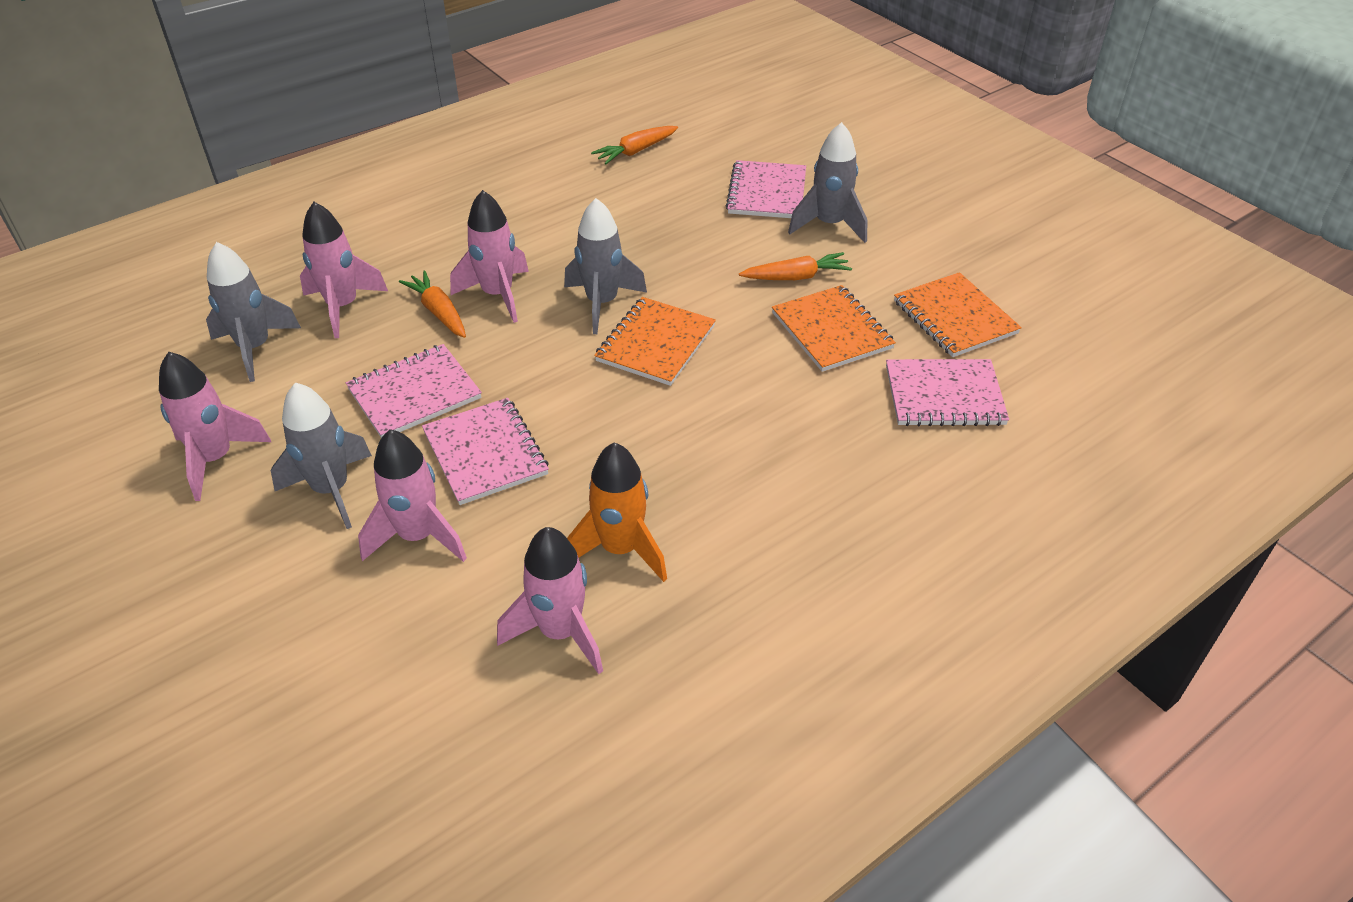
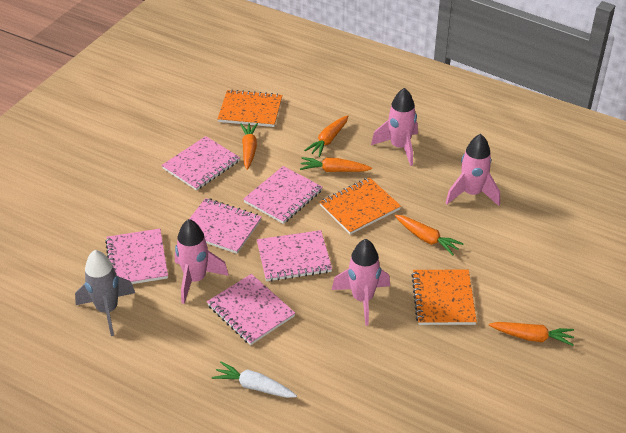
grey rocket: [206,242,301,382] [271,383,372,529] [564,198,647,334] [788,122,867,243] = 4 -> [75,250,135,336] = 1
orange carrot: [399,270,466,338] [591,126,678,164] [739,252,852,280] = 3 -> [240,123,258,170] [300,157,372,172] [304,115,348,157] [395,215,464,255] [489,322,574,346] = 5
orange rocket: [567,442,667,582] = 1 -> none = 0
pink notebook: [346,344,482,438] [422,398,549,505] [726,160,806,218] [886,359,1009,426] = 4 -> [105,229,168,284] [162,136,240,191] [189,198,262,254] [207,274,295,345] [243,166,322,224] [257,230,332,282] = 6
pink rocket: [159,352,271,501] [300,202,388,338] [358,429,467,562] [450,190,529,323] [497,527,603,674] = 5 -> [175,219,229,304] [332,239,390,326] [371,88,418,166] [446,134,500,206] = 4
white carrot: none = 0 -> [212,361,297,398] = 1

